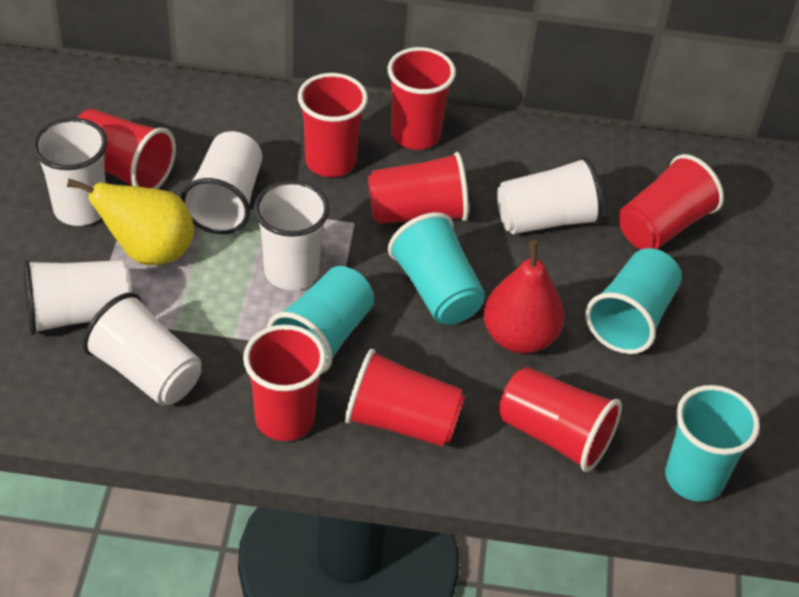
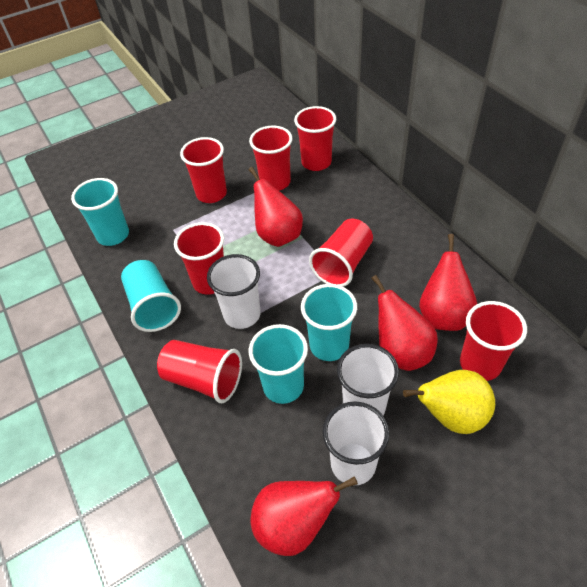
red cup: [77,109,176,189] [243,325,326,441] [298,73,368,177] [345,349,465,447] [368,152,469,224] [388,47,456,150] [499,367,622,472] [619,154,724,249] = 8 -> [157,340,242,403] [174,222,224,295] [180,137,227,203] [249,126,293,191] [294,106,336,171] [309,218,373,287] [460,301,527,381] = 7
red pear: [483,240,564,354] = 1 -> [249,167,303,247] [250,476,358,556] [371,275,438,371] [419,234,477,331] = 4
white cup: [23,259,132,335] [33,118,107,226] [82,292,201,406] [180,131,262,234] [254,180,330,290] [497,156,603,234] = 6 -> [207,254,261,329] [323,401,390,485] [337,344,399,415] = 3

